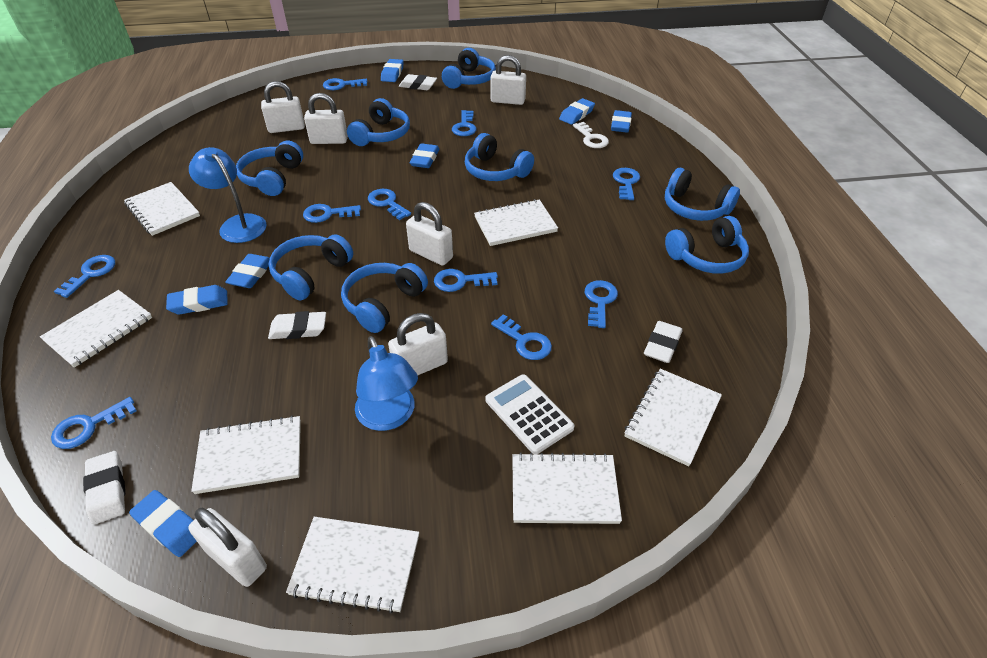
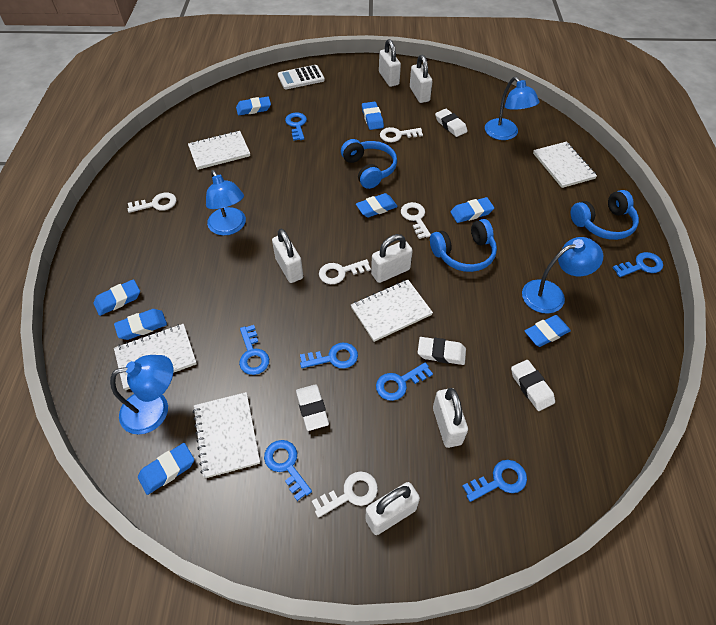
blue eraser: [129,490,197,557] [166,285,228,315] [225,254,270,288] [381,59,404,82] [410,143,439,168] [559,98,595,125] [611,110,632,133] = 7 -> [94,279,140,316] [114,309,167,340] [138,443,194,495] [236,97,271,115] [356,193,398,217] [362,101,384,130] [450,197,494,223] [524,315,571,347] = 8
blue headphones: [236,141,303,196] [269,235,353,301] [341,263,428,333] [347,98,410,146] [442,48,496,89] [465,133,534,181] [665,168,740,221] [665,216,749,274] = 8 -> [341,139,397,189] [430,219,497,272] [571,190,639,240] = 3
blue key: [51,397,137,449] [54,255,115,298] [303,204,361,223] [323,78,368,90] [368,189,411,220] [434,269,498,292] [452,110,476,136] [491,314,552,360] [585,280,618,328] [613,168,640,200] = 10 -> [239,325,269,375] [264,440,312,501] [285,112,307,141] [300,343,358,369] [376,363,433,401] [462,460,527,502] [612,252,663,277] = 7
blue lamp: [189,147,267,243] [355,336,418,431] = 2 -> [110,355,173,435] [206,170,246,235] [485,77,540,140] [522,237,603,314] = 4
white key: [573,122,609,148] = 1 -> [128,193,176,213] [312,471,378,518] [319,259,371,284] [380,127,423,142] [401,202,431,239] = 5
white notebook: [40,290,152,368] [124,182,200,236] [191,415,301,494] [286,517,419,614] [474,199,558,246] [512,452,622,524] [625,369,722,466] = 7 -> [114,324,197,390] [188,131,250,170] [193,392,260,478] [351,280,433,342] [533,142,597,188] = 5

